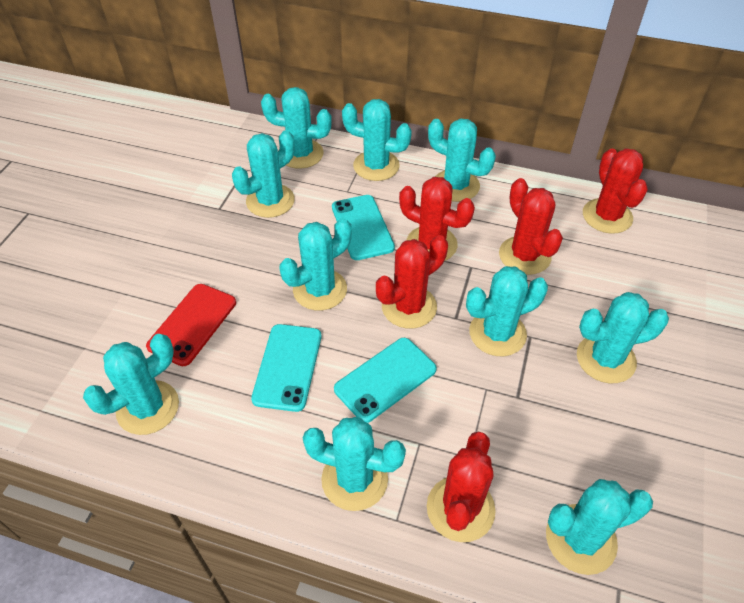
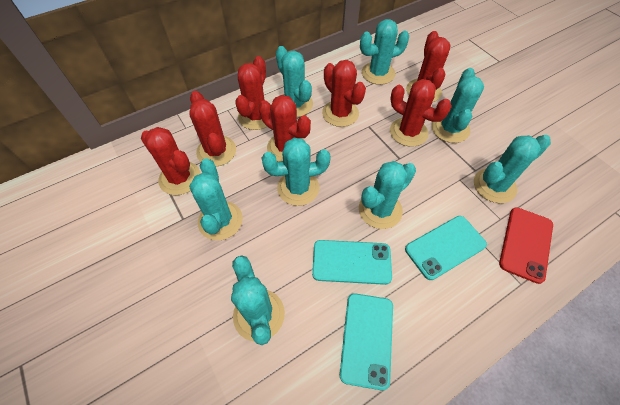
red cactus: [376,235,448,329] [399,177,475,261] [427,431,496,542] [499,178,563,275] [583,148,648,234] = 5 -> [141,127,200,195] [189,91,236,167] [235,56,267,130] [259,95,311,162] [322,60,366,127] [390,79,451,147] [406,31,451,102] = 7
turquoise cactus: [83,334,179,435] [232,130,295,218] [261,87,332,169] [280,218,352,311] [303,417,406,511] [342,99,412,181] [428,118,496,202] [466,266,548,356] [546,479,653,575] [577,292,669,383] = 10 -> [189,158,243,240] [231,255,285,345] [262,138,331,206] [276,46,313,117] [359,161,416,229] [360,19,409,85] [432,68,484,143] [474,135,551,203] = 8

